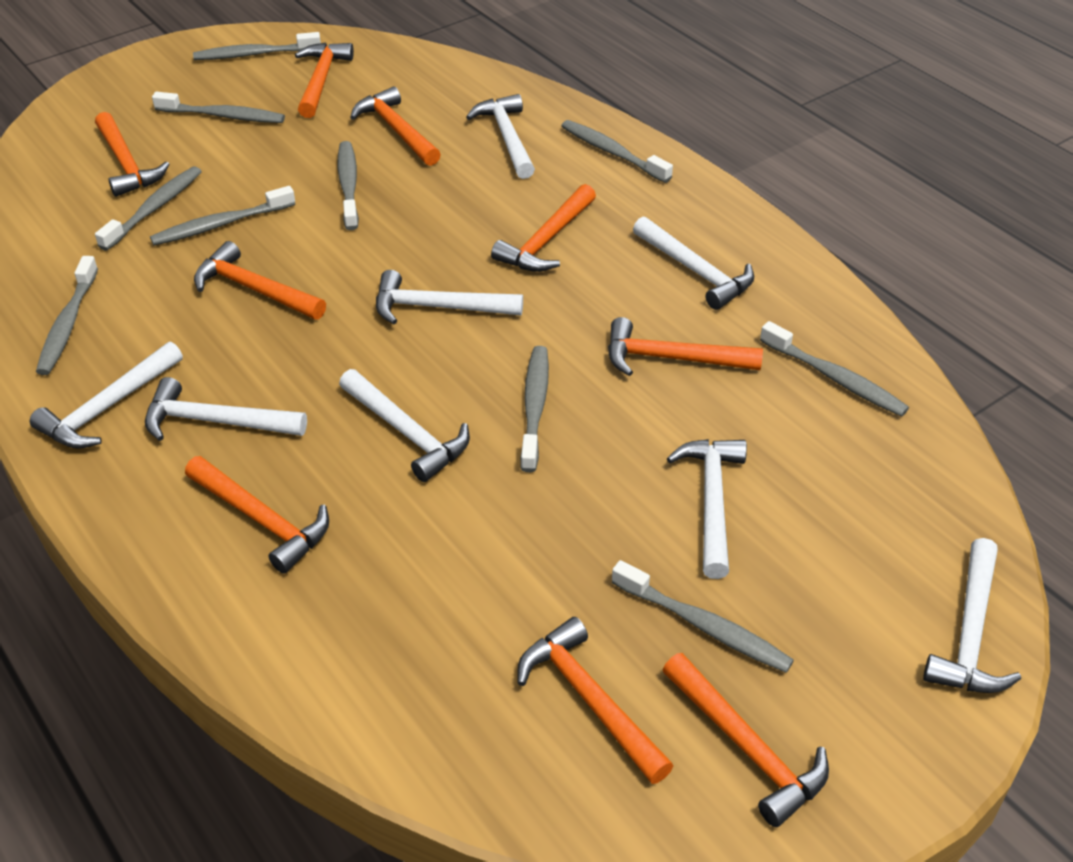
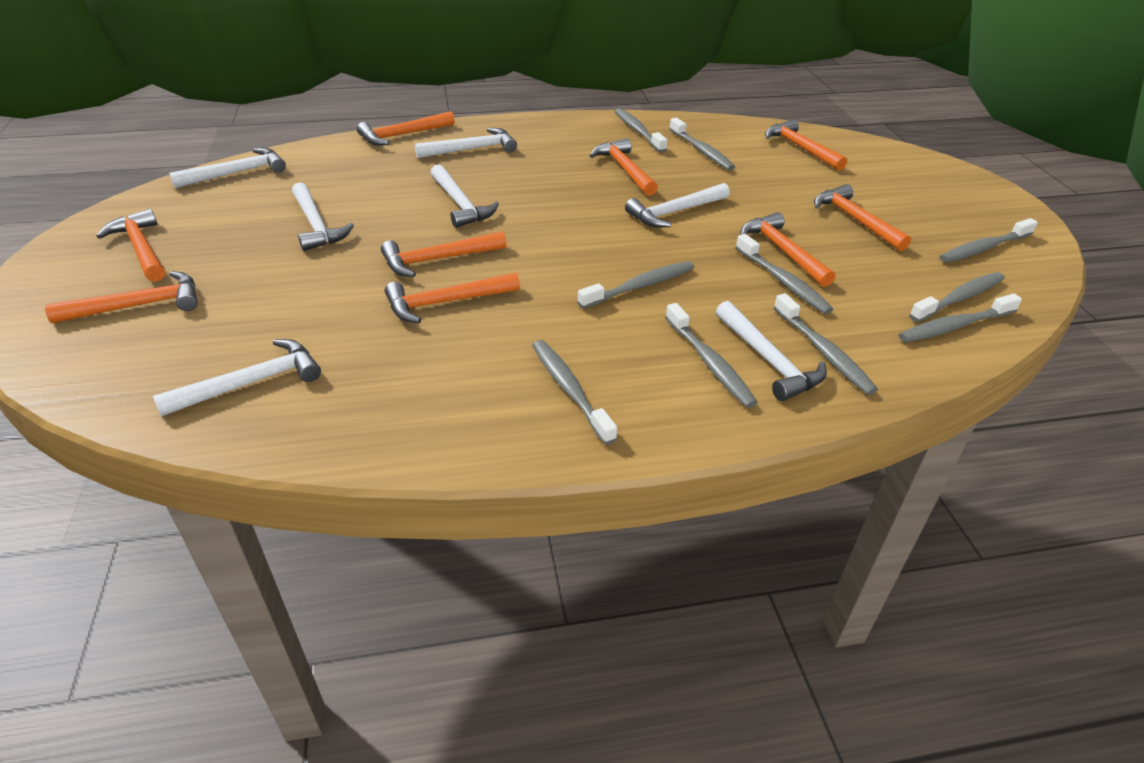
white hammer: [30,342,183,449] [145,377,307,441] [339,369,470,482] [376,270,523,324] [466,94,535,179] [633,217,754,310] [667,439,747,579] [923,538,1021,693] = 8 -> [153,339,321,416] [169,148,286,188] [292,182,354,251] [415,128,517,158] [430,164,499,228] [625,183,730,227] [716,301,827,401] = 7

